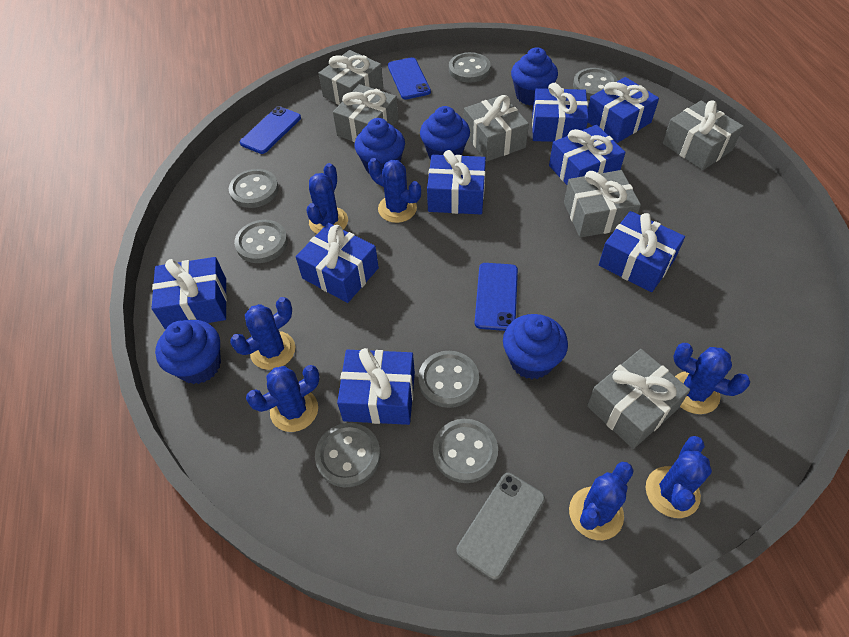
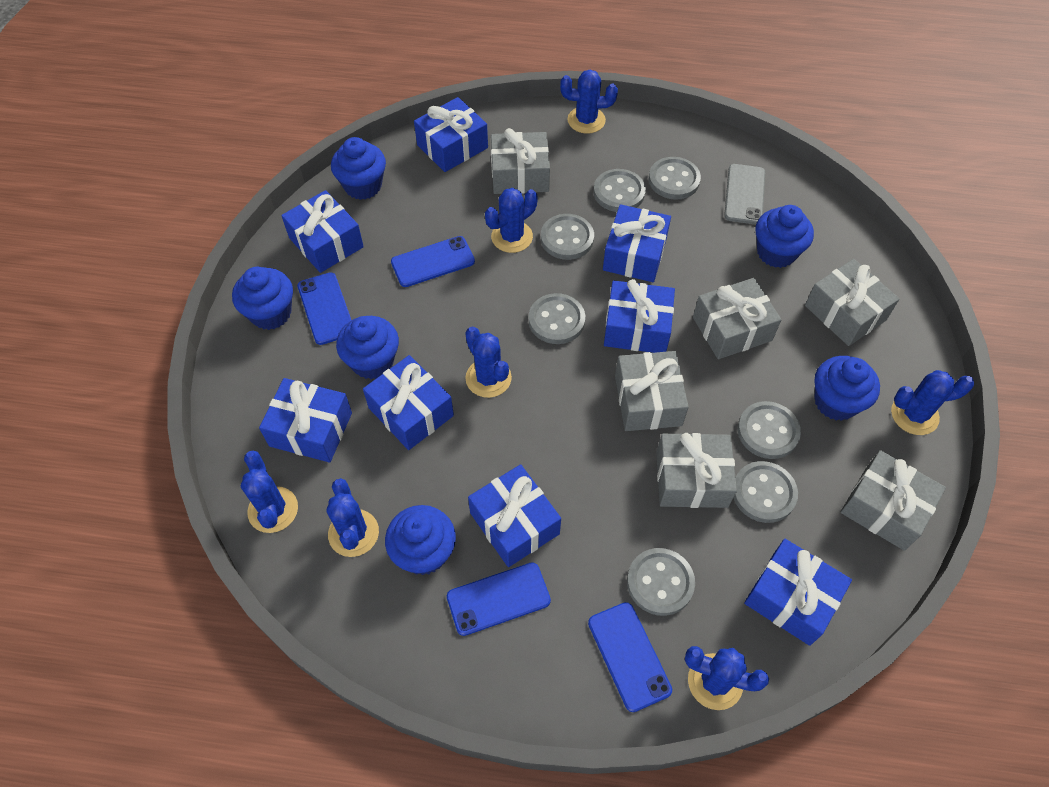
blue cupcake: [155,320,221,384] [354,118,405,174] [420,106,470,159] [503,314,568,379] [511,47,558,106] = 5 -> [232,267,293,330] [331,137,386,200] [336,316,399,379] [385,505,456,575] [756,205,814,268] [814,356,880,421] = 6
blue phone: [240,106,301,154] [388,57,431,100] [475,263,518,331] = 3 -> [297,272,351,345] [391,236,475,287] [447,562,551,636] [588,602,672,712] = 4

